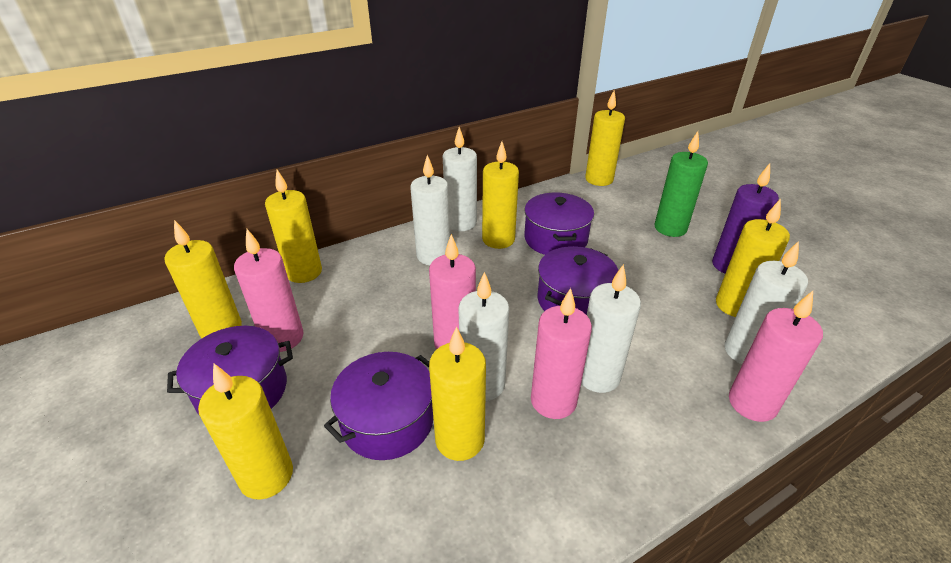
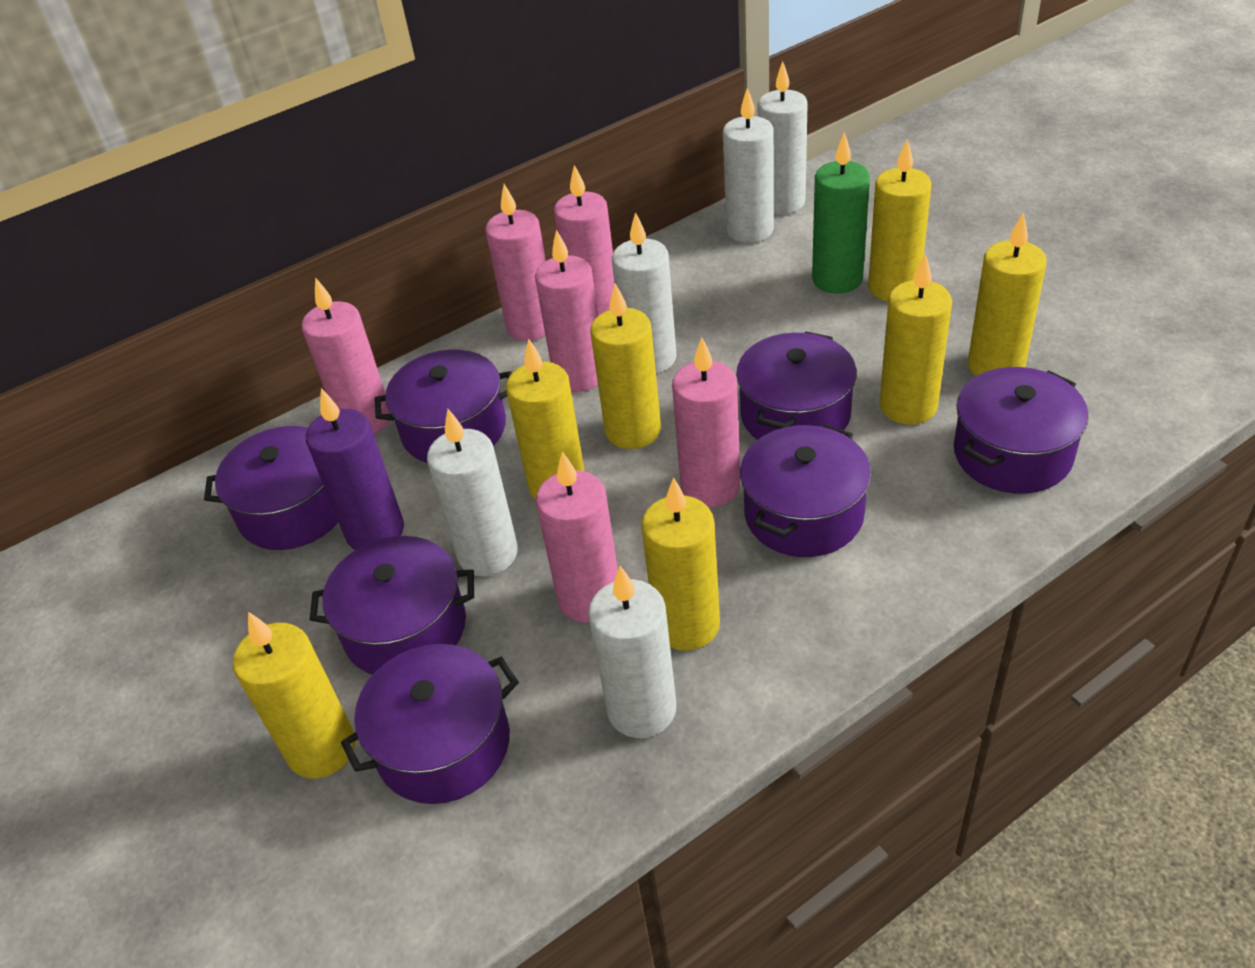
pink candle: [234,229,303,352] [429,234,476,350] [531,288,592,419] [729,291,823,422] = 4 -> [302,277,391,434] [485,184,546,341] [535,230,598,392] [536,452,618,623] [554,165,615,316] [672,337,740,507] = 6
purple pot: [167,326,293,416] [324,352,433,460] [524,192,594,255] [537,246,619,315] = 4 -> [204,426,338,550] [310,536,474,675] [341,644,519,804] [375,350,512,463] [736,331,857,440] [740,424,871,557] [954,367,1089,494] = 7

